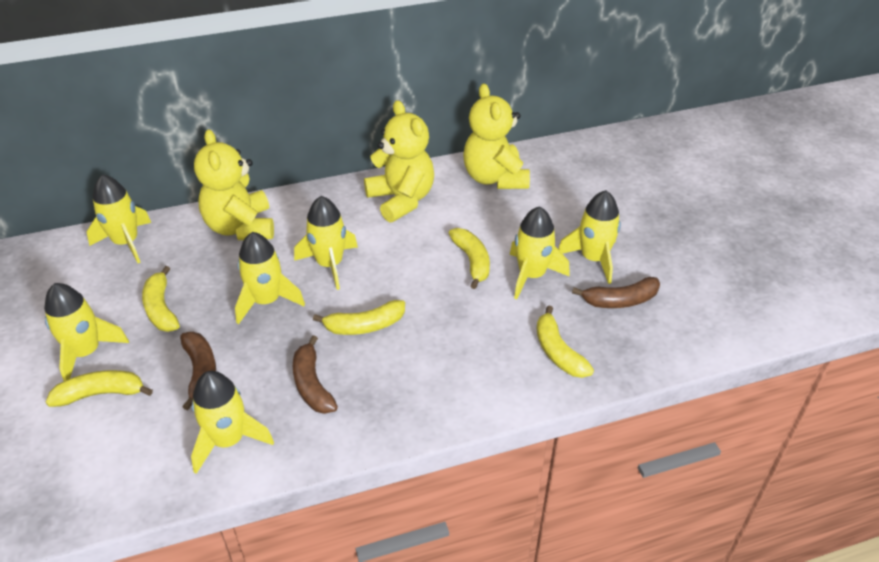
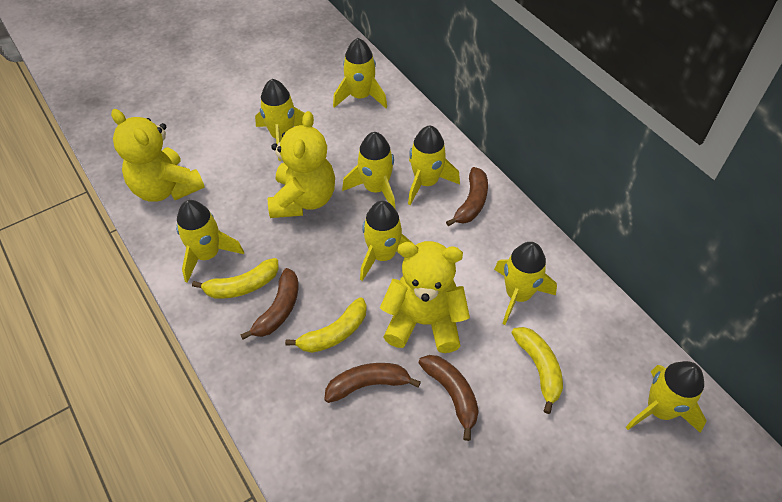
brown banana: [180,332,216,410] [293,335,338,414] [572,277,660,308] = 3 -> [240,268,298,340] [325,363,421,403] [418,355,479,441] [446,167,488,226] = 4
yellow banana: [46,370,153,407] [142,266,180,332] [313,300,405,335] [448,228,490,289] [537,305,594,378] = 5 -> [192,258,279,299] [285,297,367,353] [511,327,563,414] = 3
yellow rocket: [44,283,129,381] [87,174,151,263] [191,371,274,474] [235,232,305,324] [294,196,358,290] [510,206,570,299] [558,190,621,284] = 7 -> [176,200,244,283] [255,79,305,161] [333,38,387,108] [342,132,396,210] [360,201,414,281] [408,126,460,205] [494,242,557,325] [626,361,707,433] = 8

